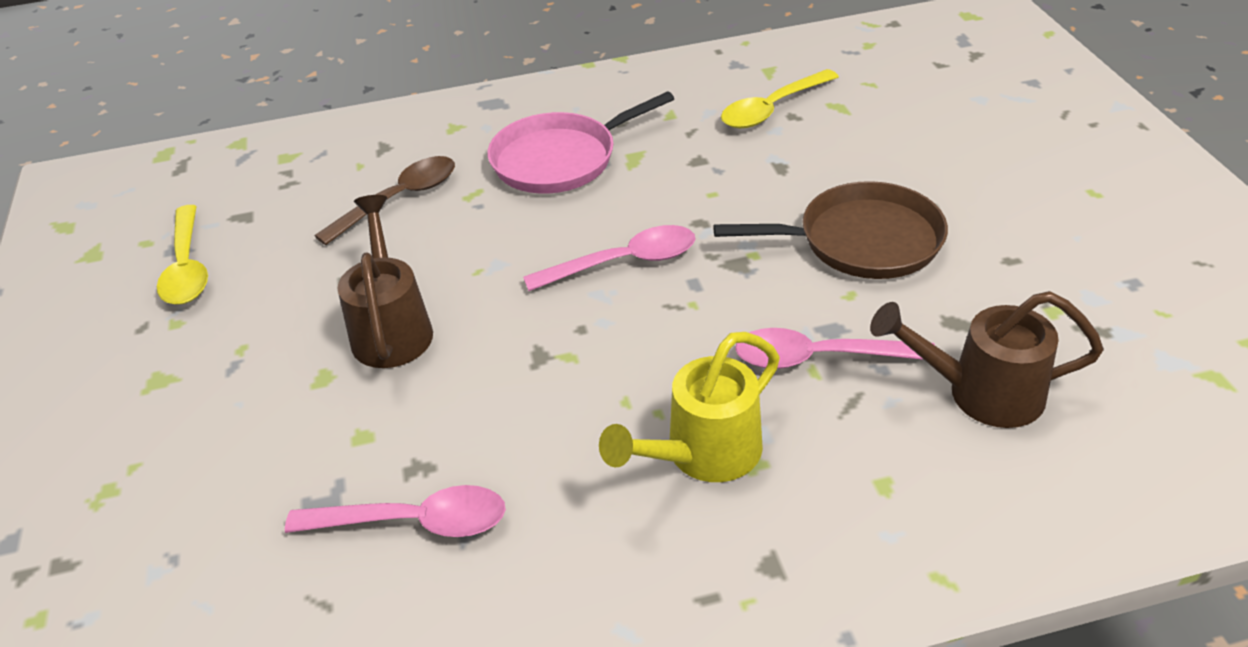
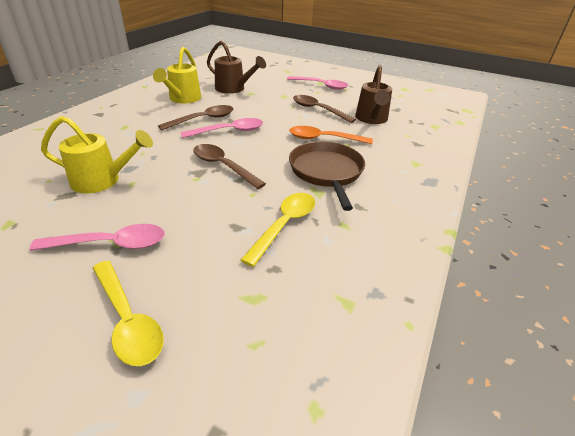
brown spoon: [315,156,455,245] = 1 -> [158,105,234,130] [193,144,266,189] [293,95,356,123] = 3
orange spoon: none = 0 -> [289,126,373,144] = 1
pink pan: [488,91,674,194] = 1 -> none = 0
yellow watering can: [599,332,780,482] = 1 -> [41,116,153,193] [153,47,201,103] = 2

